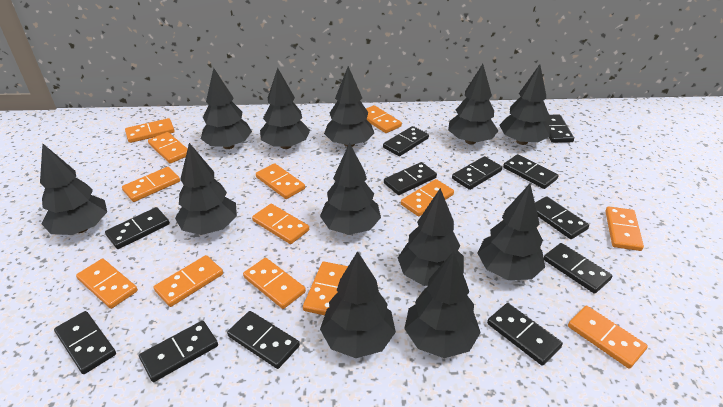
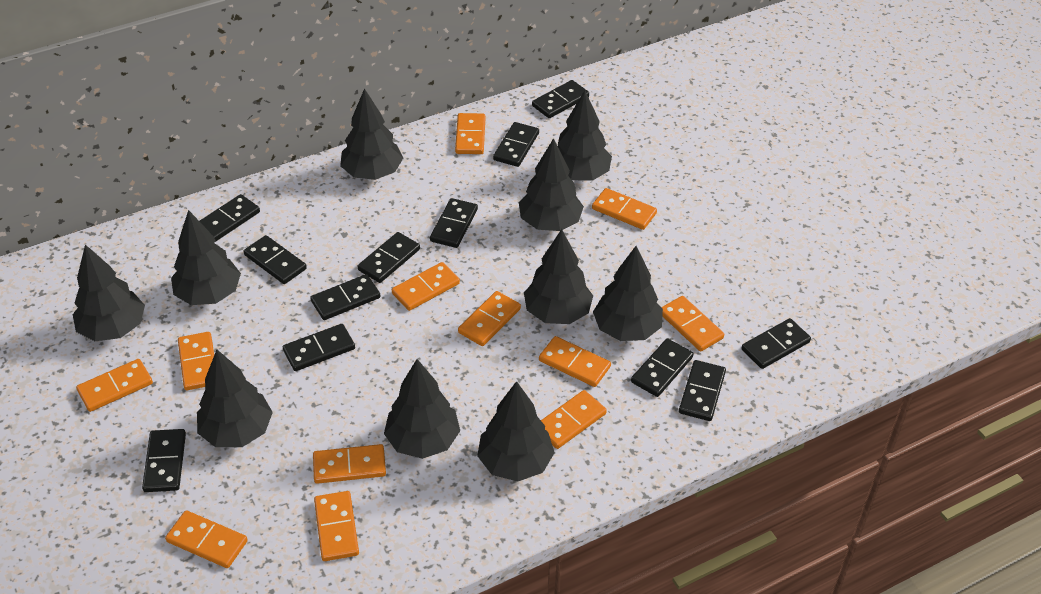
black tree: [40,144,107,235] [175,143,237,235] [201,68,252,149] [260,68,310,149] [320,142,381,235] [320,251,396,358] [324,66,374,147] [398,188,464,286] [404,251,481,358] [448,64,498,144] [477,184,545,280] [499,64,550,145] = 12 -> [73,245,145,341] [171,210,241,305] [197,350,273,447] [340,88,403,180] [384,359,460,459] [477,381,555,481] [519,138,584,231] [524,229,593,324] [558,91,612,180] [593,246,663,341] = 10
orange domino: [76,259,138,309] [122,167,180,202] [125,118,175,143] [148,132,187,163] [154,255,223,307] [243,258,306,309] [252,204,309,244] [256,163,305,199] [303,261,348,315] [366,105,402,133] [401,179,454,217] [568,306,648,369] [605,207,644,251] = 13 -> [76,359,153,412] [165,510,248,568] [178,332,214,390] [313,444,386,484] [314,491,359,561] [392,262,460,311] [455,113,485,154] [458,291,521,346] [539,336,611,387] [541,390,607,449] [592,188,657,230] [661,296,724,351] = 12

